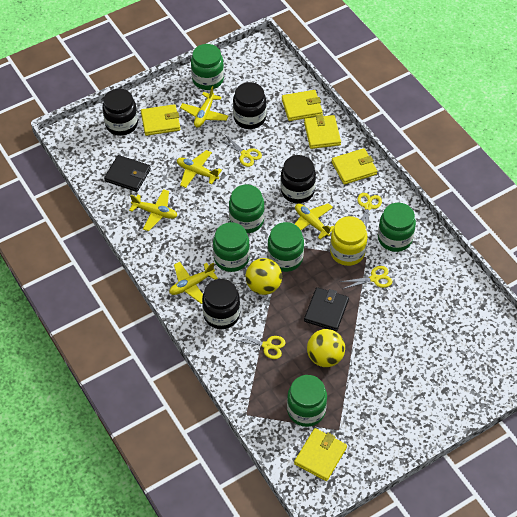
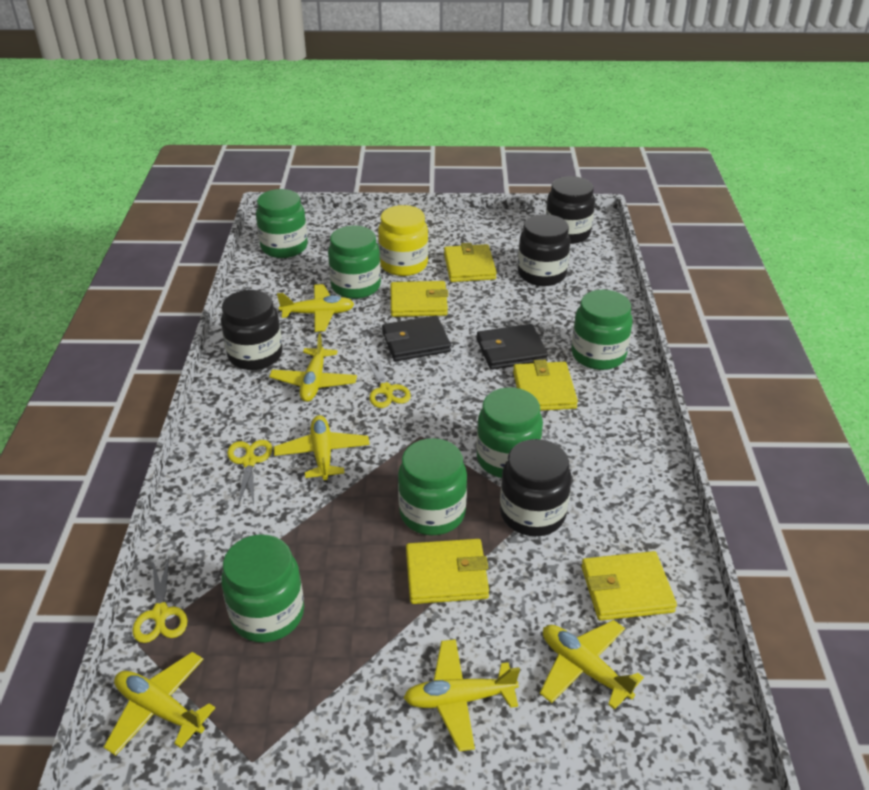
yellow ball: [246,258,282,295] [307,329,345,367] = 2 -> none = 0
yellow plane: [129,189,177,231] [169,262,218,304] [177,150,222,188] [180,86,228,127] [295,203,334,239] = 5 -> [104,652,215,756] [269,333,357,402] [274,415,370,482] [277,284,354,332] [404,639,520,751] [540,620,644,710] = 6
yellow scissors: [219,134,262,167] [231,332,286,359] [340,266,392,289] [358,193,382,228] = 4 -> [132,556,187,643] [227,440,272,506] [365,354,411,408] = 3

